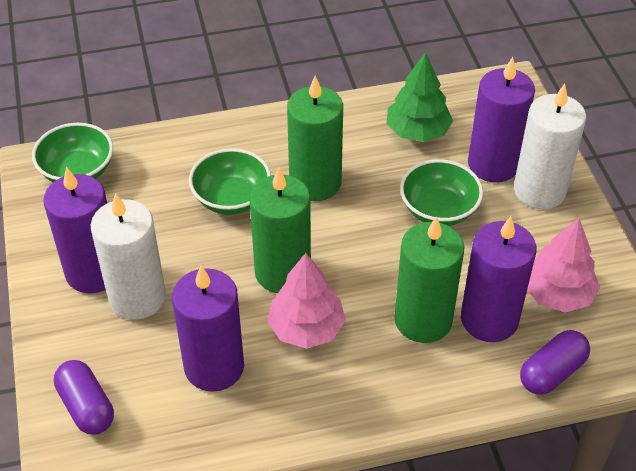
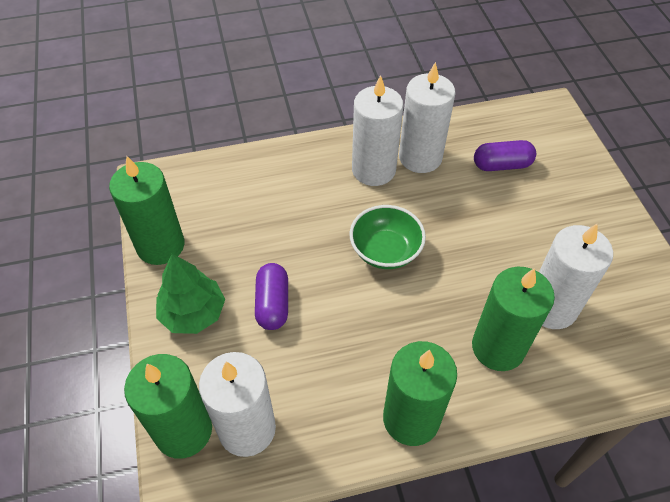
green bowl: [32,123,113,182] [189,148,271,215] [400,159,483,226] = 3 -> [350,205,426,269] = 1
green candle: [249,167,311,293] [287,76,343,201] [394,216,465,343] = 3 -> [109,156,184,265] [124,354,212,459] [383,341,457,446] [472,266,555,371] = 4
pink tree: [267,253,346,349] [527,218,600,313] = 2 -> none = 0
purple candle: [44,167,107,293] [172,266,244,392] [461,216,537,342] [468,57,535,182] = 4 -> none = 0
white candle: [91,193,166,320] [514,83,586,209] = 2 -> [199,352,276,457] [352,75,403,186] [399,62,456,173] [539,224,613,329] = 4

